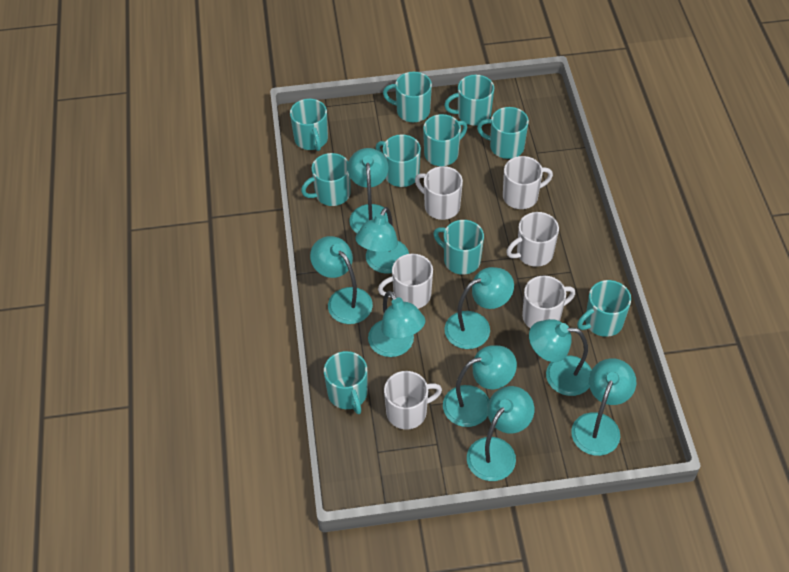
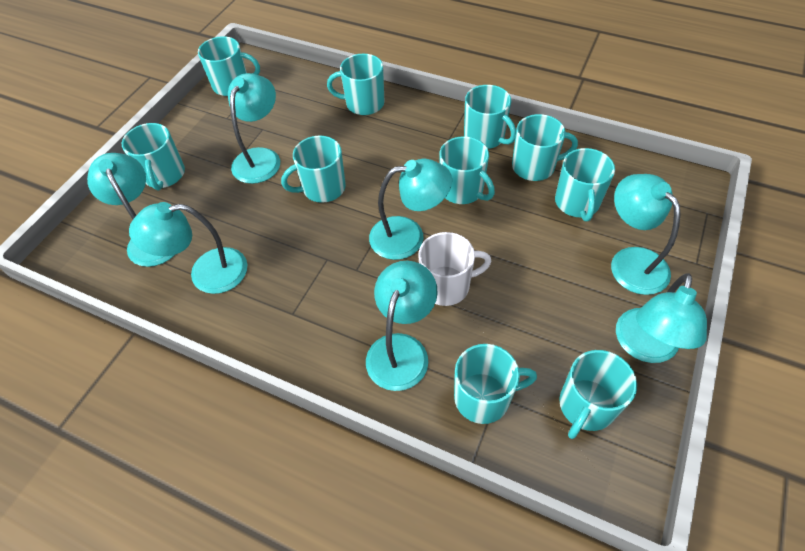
turquoise lamp: [310,236,373,324] [348,148,389,233] [356,207,409,274] [368,291,425,357] [443,345,517,427] [444,267,514,349] [467,386,534,481] [529,319,592,396] [571,358,636,456] = 9 -> [87,153,174,267] [129,202,247,294] [228,73,280,184] [366,261,438,391] [369,159,452,260] [611,174,680,295] [616,273,707,363] = 7
white mug: [378,254,433,309] [384,371,442,429] [415,166,463,220] [503,156,553,209] [506,212,559,267] [522,275,576,328] = 6 -> [418,232,492,306] = 1

